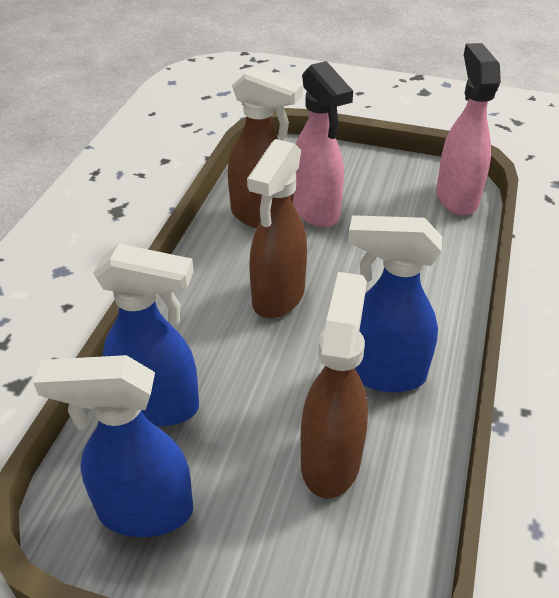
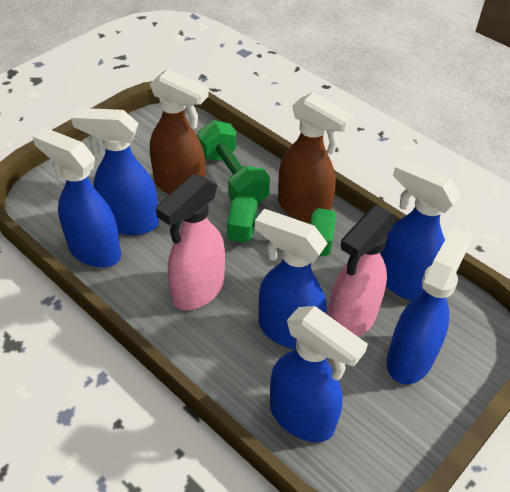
blue spray bottle: [33,355,193,537] [93,243,199,426] [348,215,442,392] = 3 -> [32,128,121,268] [71,108,159,235] [255,209,328,350] [270,306,368,442] [380,159,461,300] [387,227,472,384] = 6
brown spray bottle: [228,67,303,228] [247,139,307,318] [301,272,368,499] = 3 -> [150,69,209,195] [278,92,354,223] = 2
green dumbbell: none = 0 -> [197,120,270,205] [227,195,337,257] = 2

